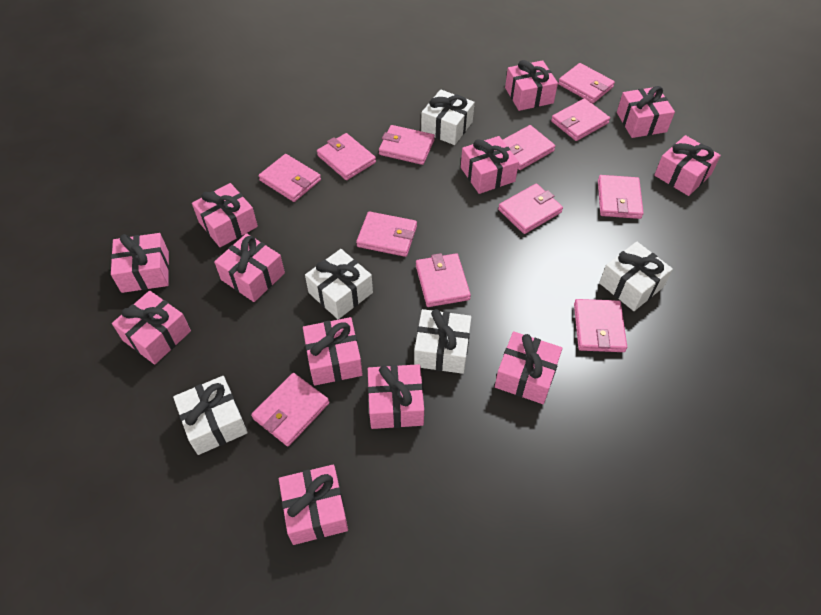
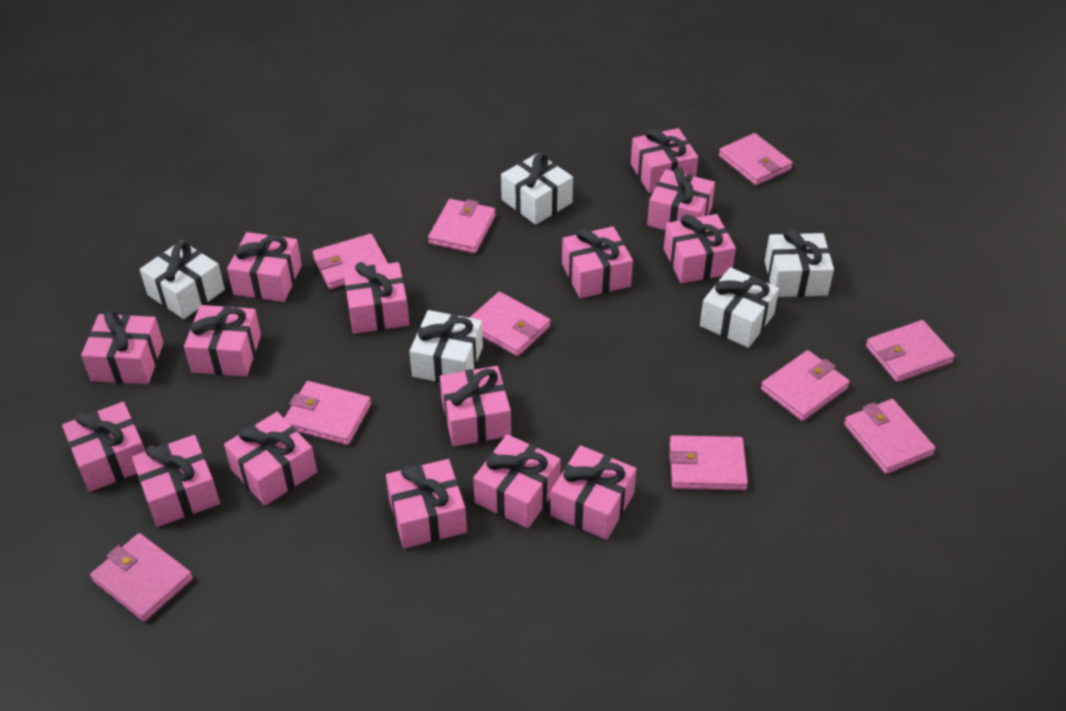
pink gift: [111,233,169,293] [112,291,191,365] [192,183,258,247] [214,233,285,302] [279,464,348,545] [303,317,363,386] [368,364,424,429] [461,136,519,194] [495,331,562,404] [505,60,558,111] [617,86,675,138] [654,135,721,196] = 12 -> [62,402,145,492] [81,310,164,384] [132,435,220,527] [184,305,261,377] [224,412,317,506] [227,232,302,302] [343,262,409,334] [386,459,467,548] [440,366,511,446] [473,434,561,528] [550,445,636,540] [562,226,633,298] [631,128,698,193] [647,167,715,230] [664,214,736,284] = 15
pink wallet: [251,373,329,446] [258,154,321,202] [317,133,376,180] [356,211,417,257] [379,125,435,165] [416,253,471,307] [498,183,563,234] [503,125,555,170] [551,98,610,141] [558,63,615,103] [574,299,627,352] [598,175,644,219] = 12 -> [90,533,193,622] [284,381,371,445] [313,234,388,289] [428,199,495,254] [469,292,550,356] [669,435,748,490] [719,133,793,186] [761,350,850,421] [844,399,936,474] [866,320,955,382] = 10

